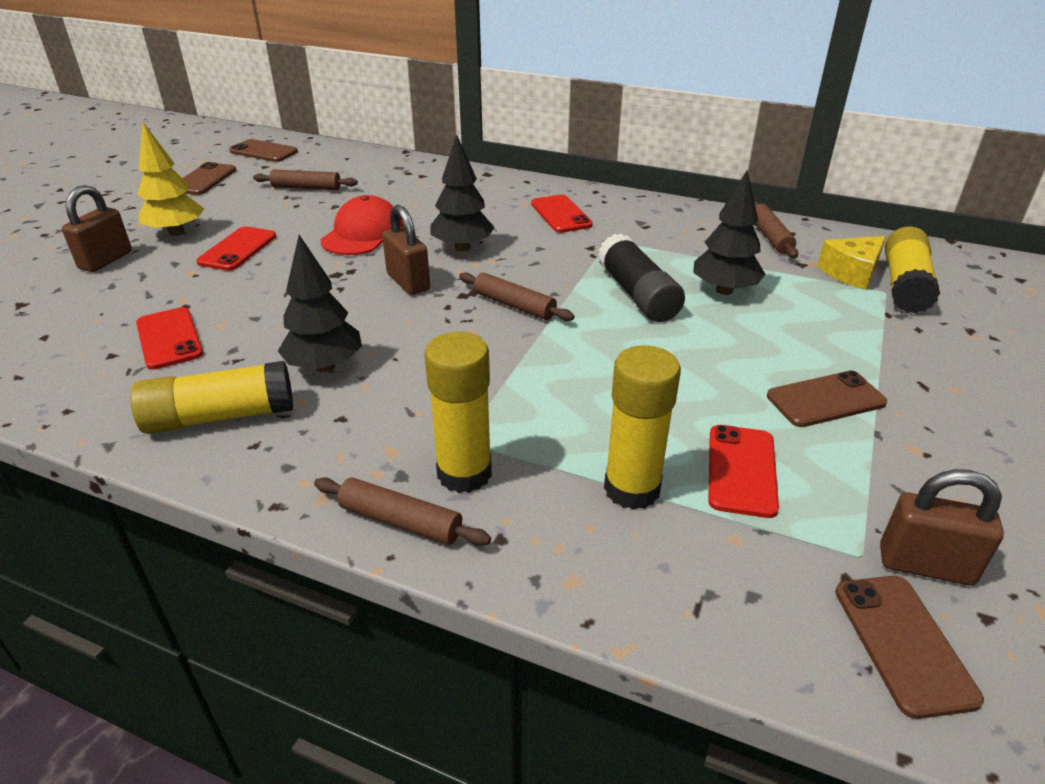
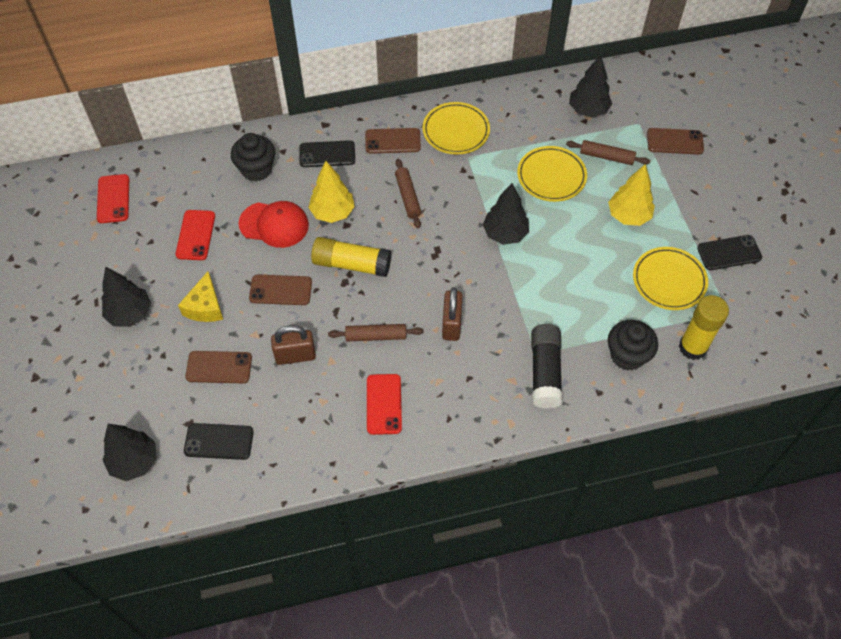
black cupcake: none = 0 -> [231,133,275,182] [608,320,658,371] = 2
black phone: none = 0 -> [184,423,254,460] [299,140,355,167] [697,235,762,270] = 3
black tree: [278,235,362,372] [430,134,494,252] [693,170,765,295] = 3 -> [101,267,151,327] [103,424,156,481] [483,183,529,245] [569,55,612,118] = 4
brown padlock: [62,185,132,272] [382,205,430,295] [880,469,1004,585] = 3 -> [271,325,316,365] [442,287,463,341] = 2
brown rolling pin: [253,169,358,190] [314,477,491,546] [459,272,575,321] [754,201,798,258] = 4 -> [328,324,423,342] [395,159,421,228] [566,140,650,165] = 3
red phone: [136,307,203,370] [197,226,276,271] [531,195,593,233] [708,425,779,518] = 4 -> [97,174,129,223] [175,210,215,260] [367,374,402,435] = 3
yellow glue stick: [131,361,293,434] [424,332,492,493] [604,345,681,510] [885,226,940,314] = 4 -> [311,237,391,277] [679,295,729,360] = 2
yellow plate: none = 0 -> [422,102,490,155] [517,146,587,202] [633,247,708,310] = 3
yellow tree: [137,122,204,236] = 1 -> [308,161,355,223] [608,164,655,226] = 2

